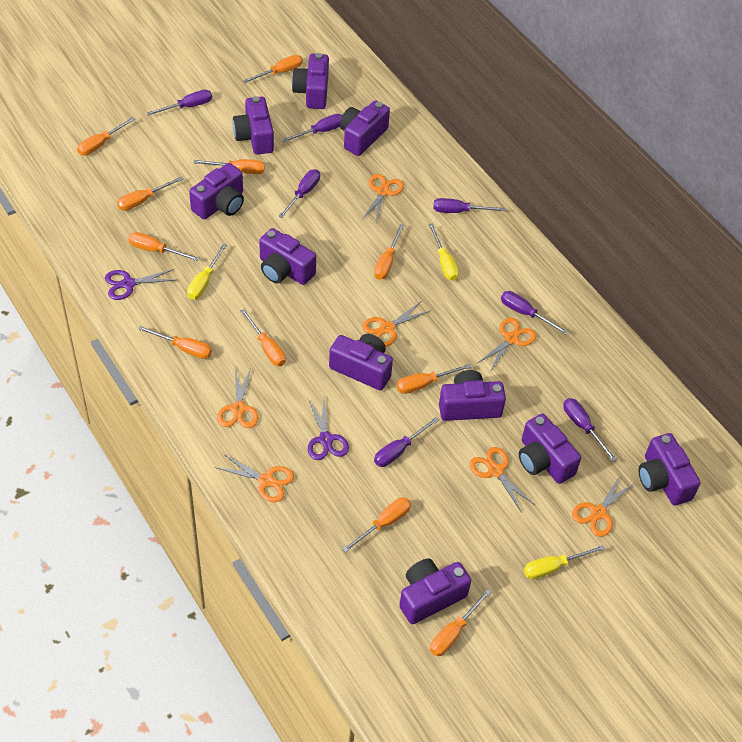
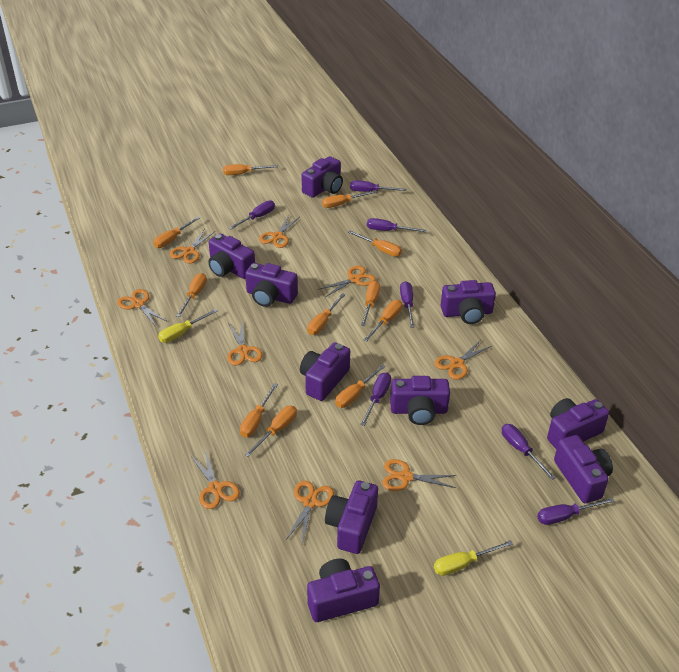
orange scissors: [214,453,294,502] [217,368,259,428] [362,174,404,223] [362,302,430,347] [469,447,535,513] [478,318,536,372] [572,474,636,537] = 7 -> [117,289,168,327] [169,229,215,263] [191,452,240,509] [227,323,262,366] [259,215,300,248] [285,481,334,544] [317,266,376,297] [382,459,456,491] [434,341,491,379] = 9
purple scissors: [105,269,175,300] [308,398,349,460] = 2 -> none = 0
yellow screwdriver: [187,243,227,300] [428,223,459,281] [524,545,605,579] = 3 -> [158,309,218,343] [434,540,513,576] = 2

